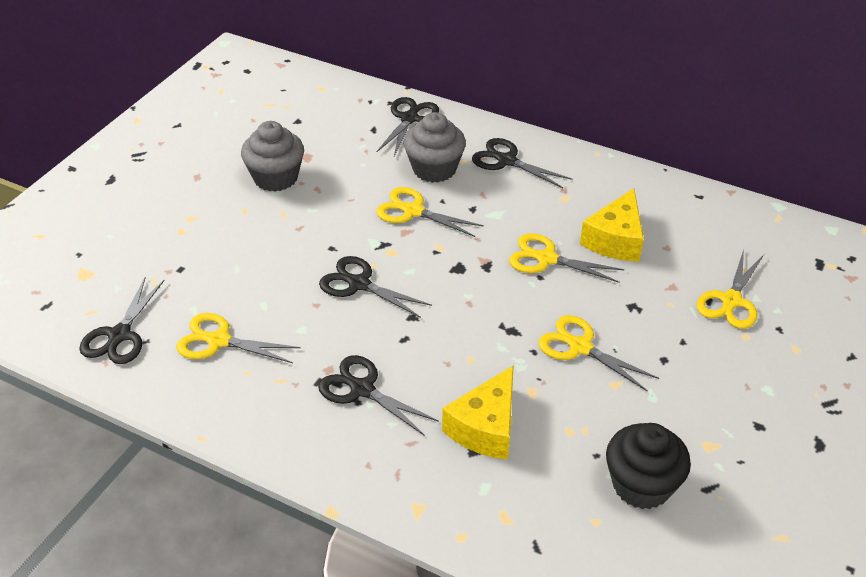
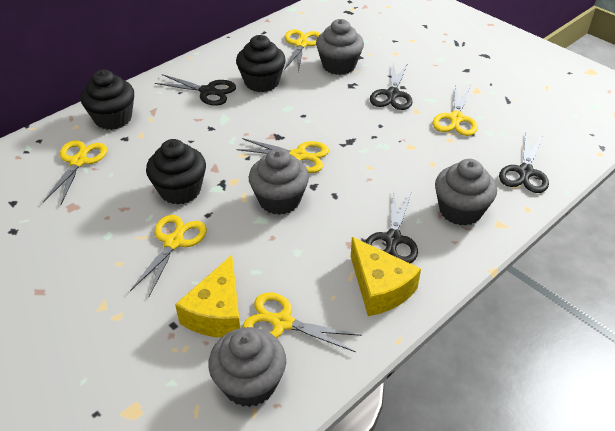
black cupcake: [606,423,691,509] = 1 -> [80,70,134,130] [146,139,206,204] [236,35,286,92] = 3
black scissors: [79,278,165,364] [318,355,439,436] [319,256,432,318] [376,97,439,156] [472,138,572,188] = 5 -> [155,74,236,106] [365,191,418,263] [370,63,413,110] [499,133,549,193] = 4
grey cupcake: [241,121,304,192] [404,112,466,183] = 2 -> [208,327,286,407] [249,149,309,215] [316,19,364,75] [435,159,497,226] = 4
yellow scissors: [176,313,301,363] [376,187,484,237] [509,234,624,283] [538,315,659,392] [696,250,764,329] = 5 -> [43,140,107,204] [130,215,207,296] [237,138,329,173] [243,293,362,352] [284,29,321,72] [433,84,478,136] = 6

